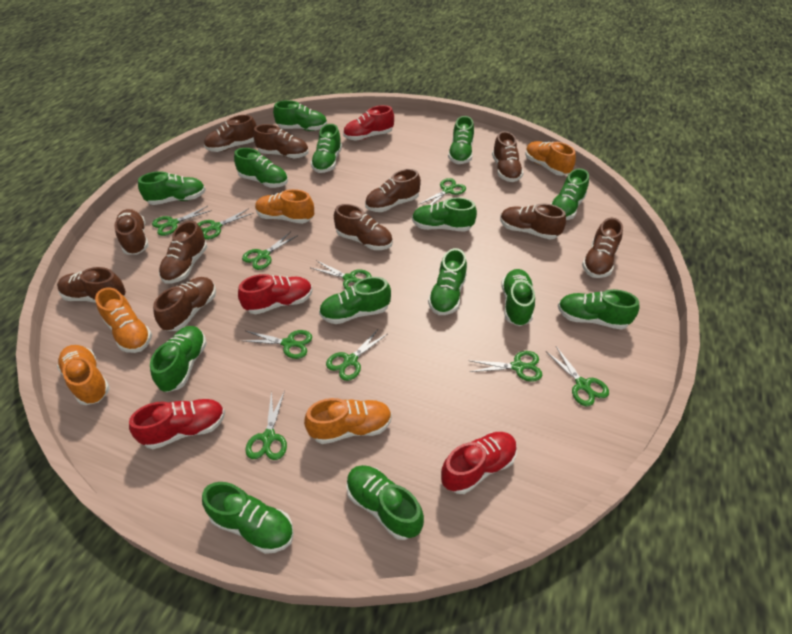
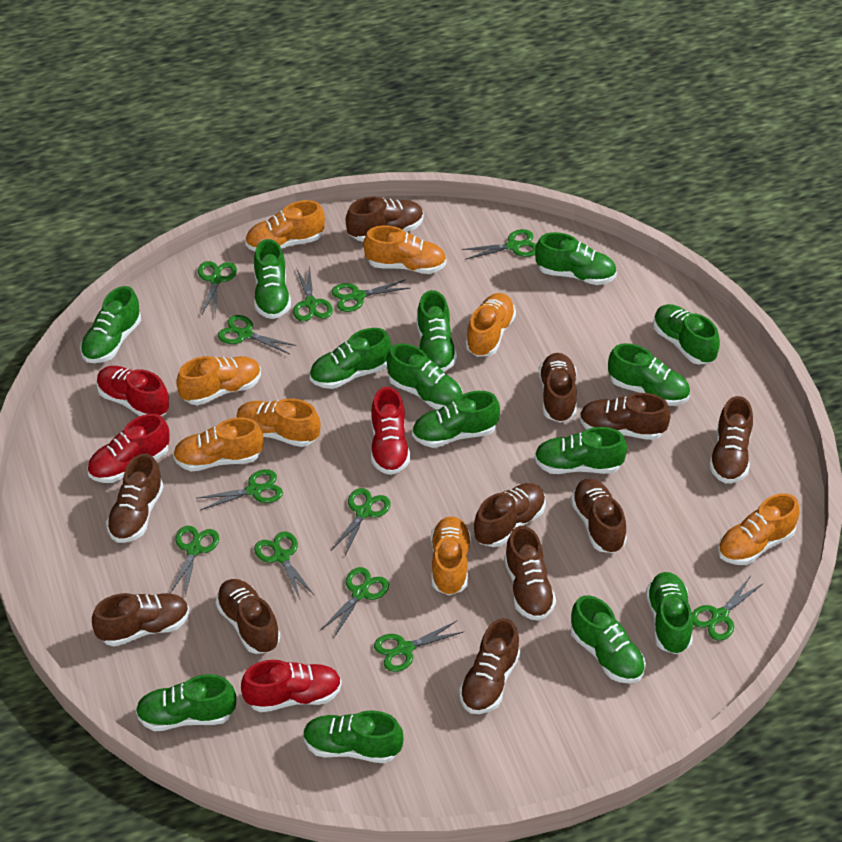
green scissors: [152,206,212,236] [198,209,253,240] [242,232,298,270] [243,330,312,359] [245,390,287,460] [311,260,372,289] [326,328,387,381] [420,178,466,205] [468,351,542,382] [547,346,609,406] = 10 -> [170,526,219,596] [196,469,283,510] [198,261,237,316] [218,315,297,354] [254,532,315,599] [293,265,333,322] [320,567,389,637] [331,488,391,555] [332,279,410,312] [374,621,463,672] [462,229,536,260] [692,577,763,641] = 12
orange shoe: [57,345,110,405] [95,287,152,353] [255,189,314,224] [304,398,392,444] [525,141,576,176] = 5 -> [173,417,263,471] [176,356,261,405] [236,398,321,447] [245,200,325,252] [363,226,446,274] [431,516,471,595] [465,293,516,357] [718,493,800,565] = 8

